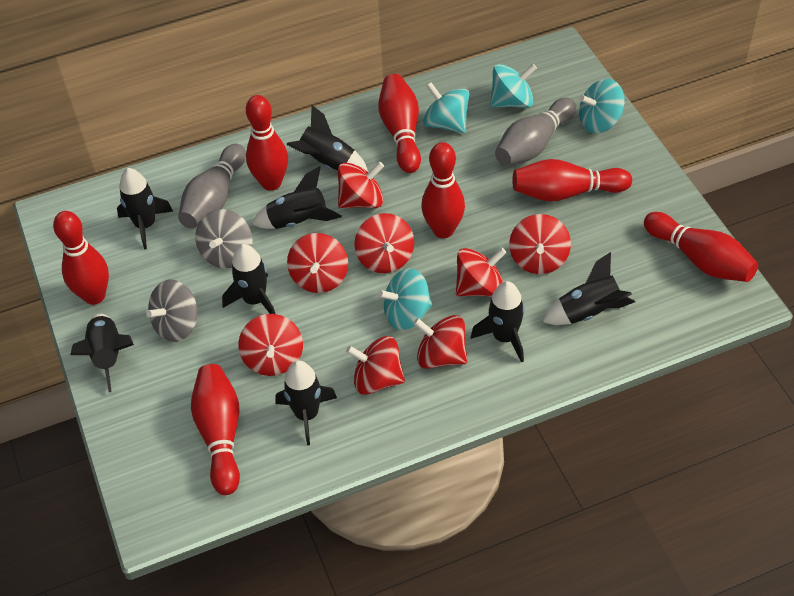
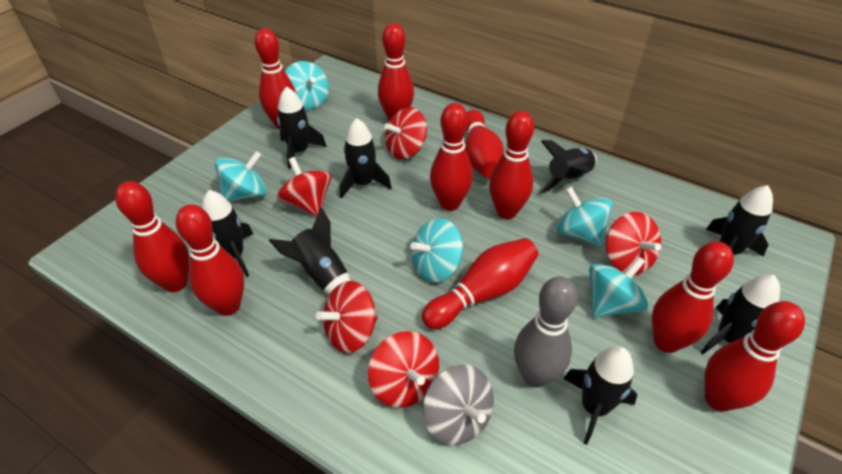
grey bowling pin: [178,144,246,229] [495,98,576,166] = 2 -> [514,276,578,387] = 1
grey spinning top: [146,279,198,342] [195,209,252,269] = 2 -> [423,365,494,445] = 1
red bowling pin: [53,211,109,305] [191,364,240,495] [246,95,288,191] [379,74,421,173] [421,142,465,238] [512,159,632,202] [644,212,758,282] = 7 -> [115,181,190,292] [176,204,244,316] [255,28,296,129] [378,23,414,121] [422,238,538,329] [430,103,473,211] [465,110,504,178] [489,111,534,219] [652,241,734,353] [704,301,805,412] = 10
red spinning top: [238,314,303,376] [287,233,348,293] [338,162,384,208] [346,336,405,395] [354,213,414,273] [413,315,468,369] [456,248,506,297] [509,214,571,274] = 8 -> [277,157,331,217] [316,281,378,353] [368,331,439,408] [384,107,427,159] [606,212,661,275] = 5
turquoise spinning top: [378,268,433,330] [423,82,469,133] [490,64,537,108] [579,79,624,133] = 4 -> [215,151,266,202] [285,61,329,109] [410,218,463,283] [556,187,613,246] [589,257,649,318] = 5

